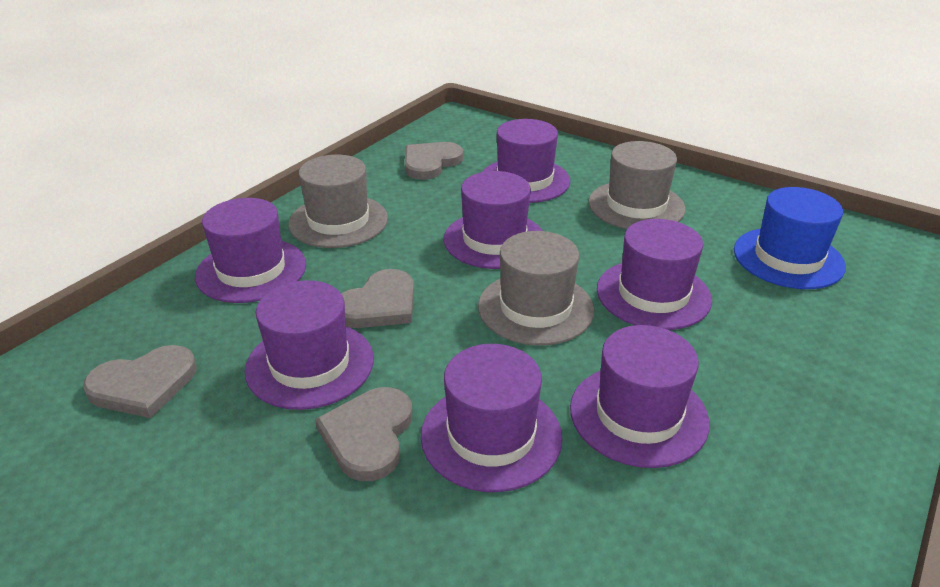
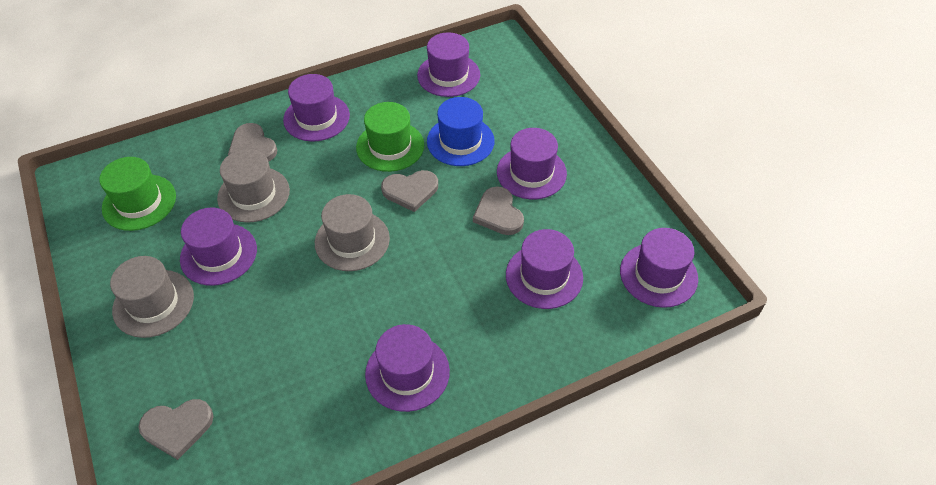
green hat: none = 0 -> [99,157,176,231] [356,102,424,172] = 2

